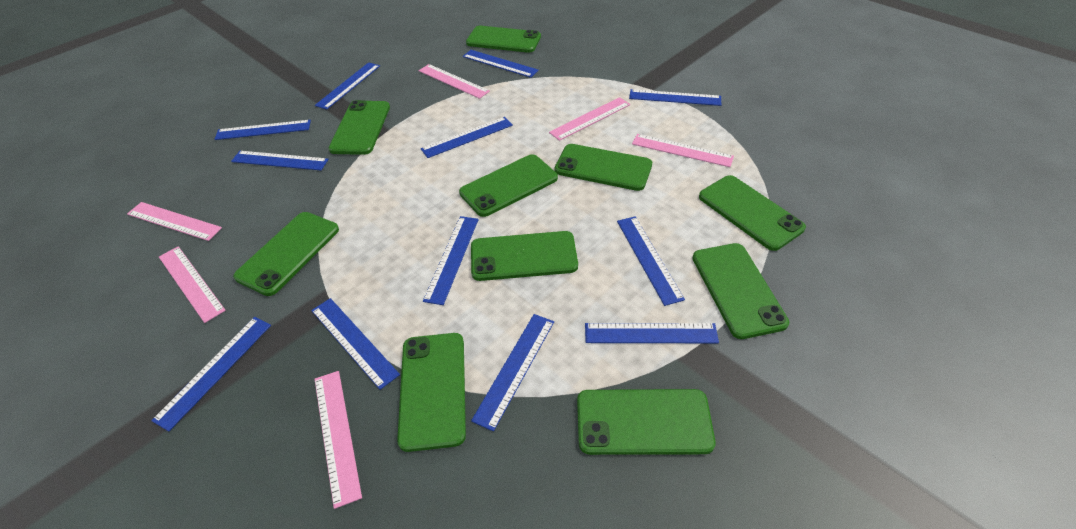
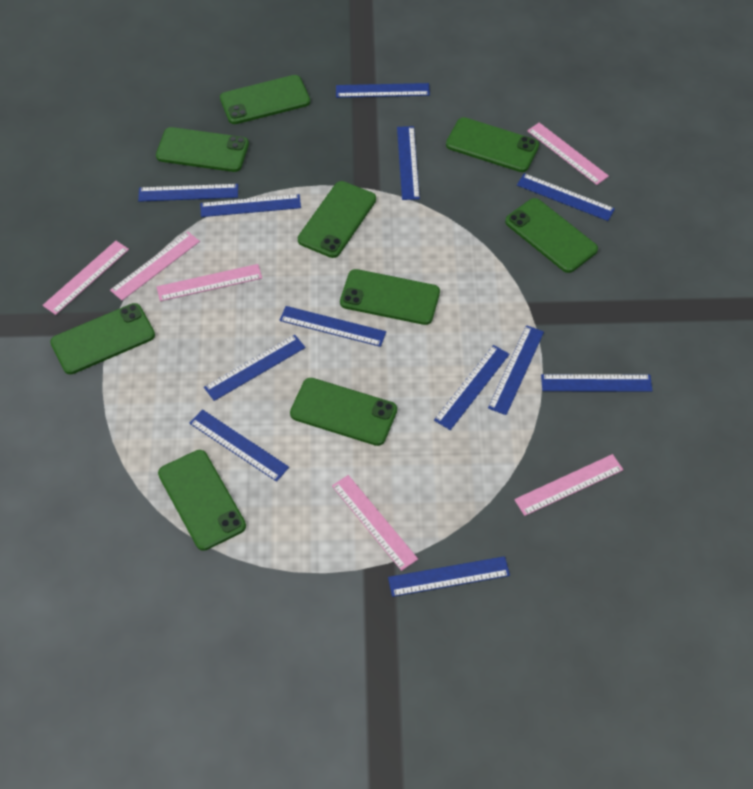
green phone: [233,212,339,296] [328,100,390,155] [397,333,466,452] [459,154,558,217] [466,26,541,53] [471,231,578,281] [555,144,652,191] [577,389,716,455] [692,243,789,339] [699,175,806,251] = 10 -> [50,303,155,374] [156,127,249,172] [158,450,246,551] [220,75,310,124] [290,378,397,446] [298,181,376,258] [340,269,440,325] [446,117,539,172] [505,198,598,273] = 9

